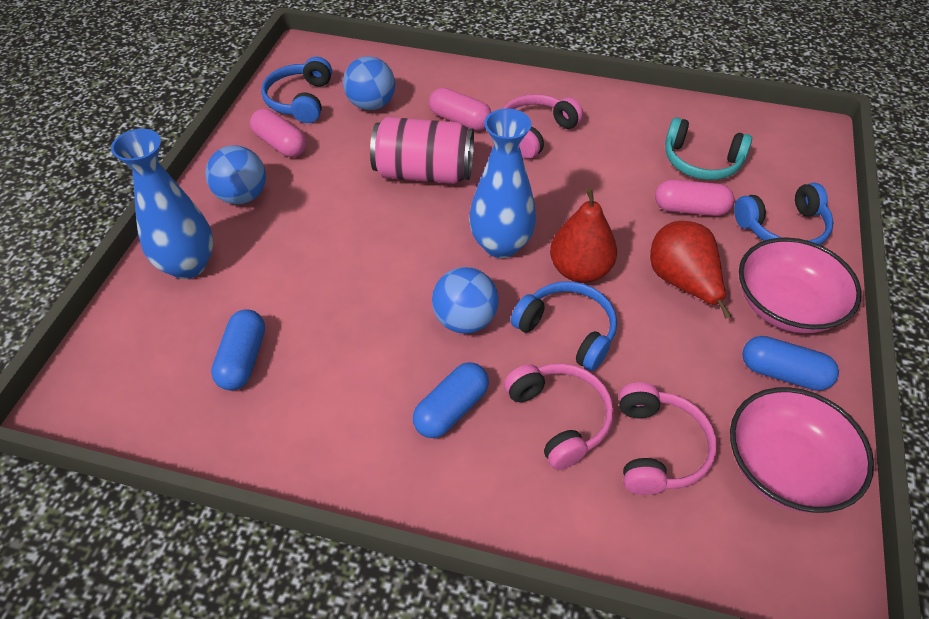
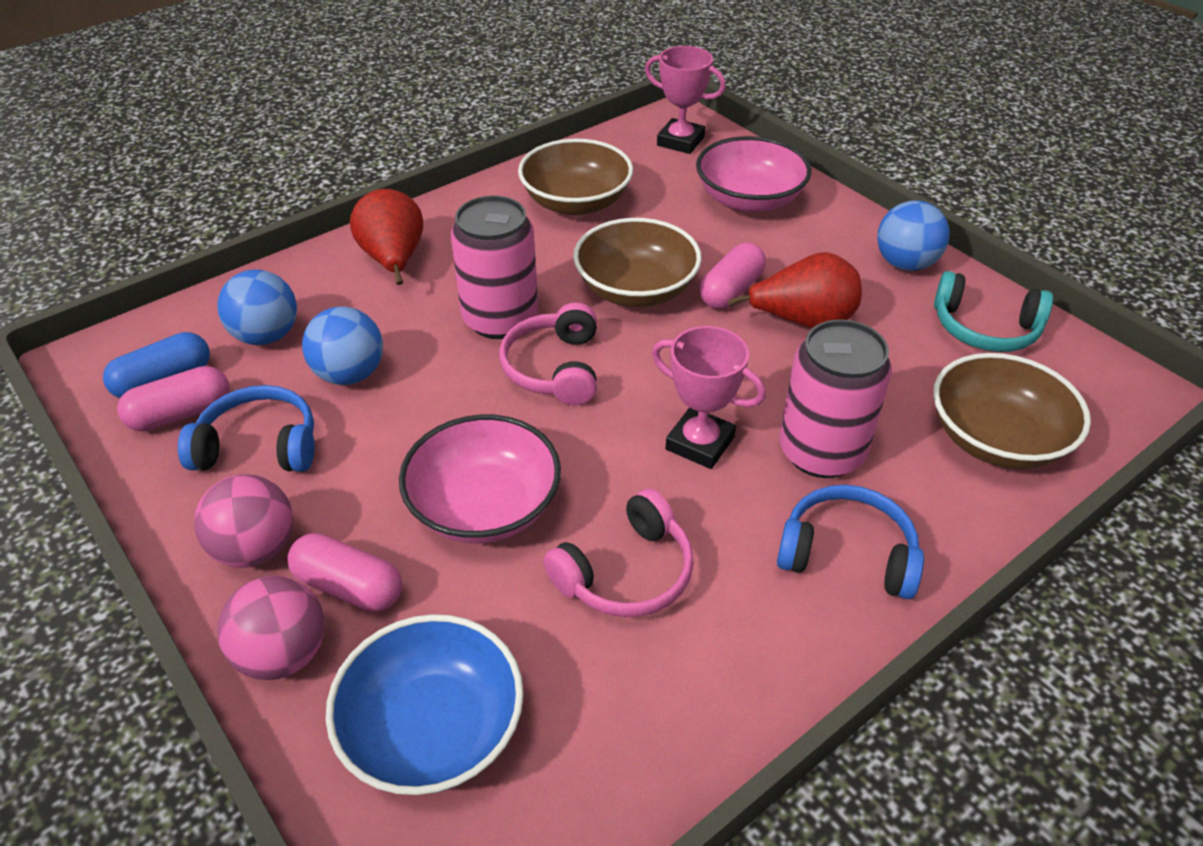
blue bowl: none = 0 -> [326,614,524,795] = 1
blue capsule: [211,309,265,390] [413,362,489,438] [742,336,839,391] = 3 -> [103,332,210,398] = 1
blue headphones: [261,57,332,123] [511,281,617,371] [734,183,834,245] = 3 -> [178,385,315,472] [777,485,924,599] = 2
blue vase: [111,129,213,279] [469,109,536,258] = 2 -> none = 0
brown bowl: none = 0 -> [518,139,633,215] [573,218,702,307] [933,353,1091,469] = 3
pink ball: none = 0 -> [194,474,293,568] [217,576,325,680] = 2
pink can: [370,117,474,184] = 1 -> [451,195,538,339] [779,320,892,478] = 2
pink headphones: [503,94,583,159] [504,363,614,470] [619,382,717,495] = 3 -> [499,302,597,406] [544,489,694,617] = 2
pink trophy: none = 0 -> [645,46,726,154] [652,326,766,469] = 2

